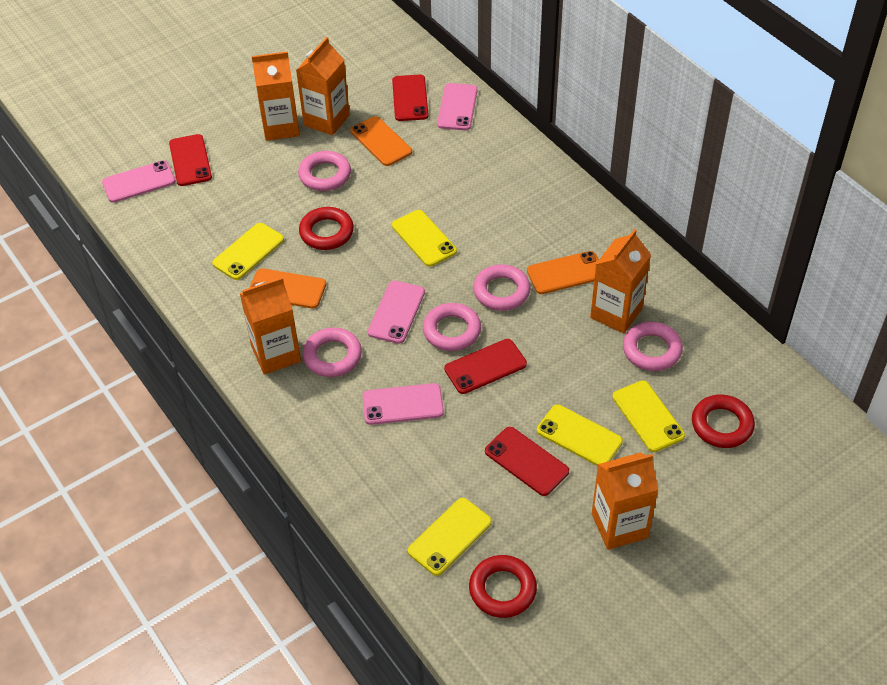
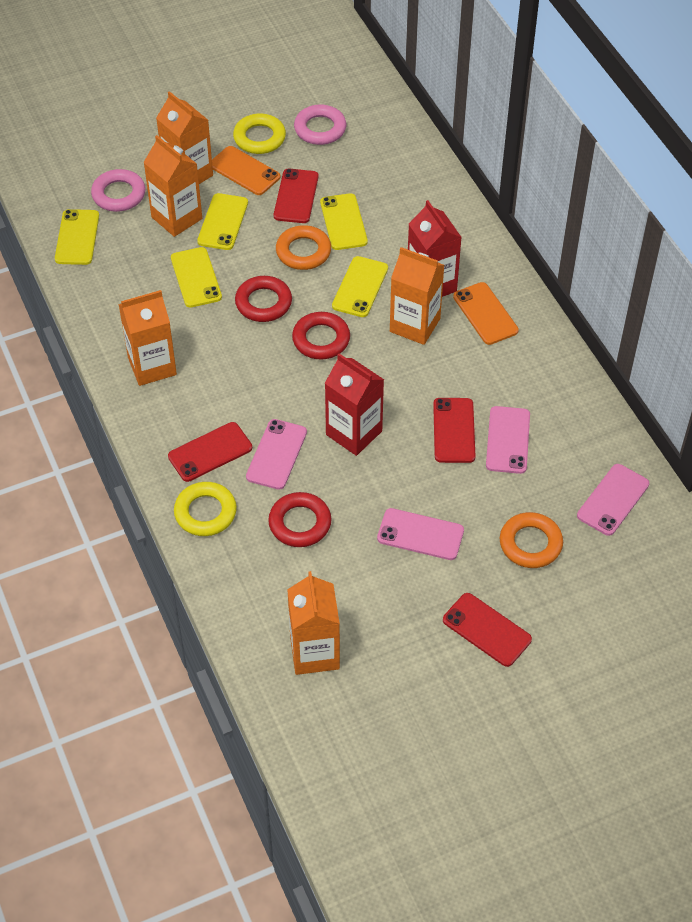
orange phone: [249,268,326,308] [350,116,412,166] [527,251,599,294] = 3 -> [212,146,280,195] [453,282,519,345] = 2
orange ring: none = 0 -> [276,225,331,270] [500,512,563,568] = 2
pink ring: [298,151,351,191] [303,328,362,377] [423,303,481,351] [473,264,530,311] [623,322,683,371] = 5 -> [91,169,145,212] [294,105,346,145] = 2
red carton: none = 0 -> [325,354,384,456] [408,200,462,297] = 2
yellow ring: none = 0 -> [174,482,237,536] [233,113,286,154] = 2

